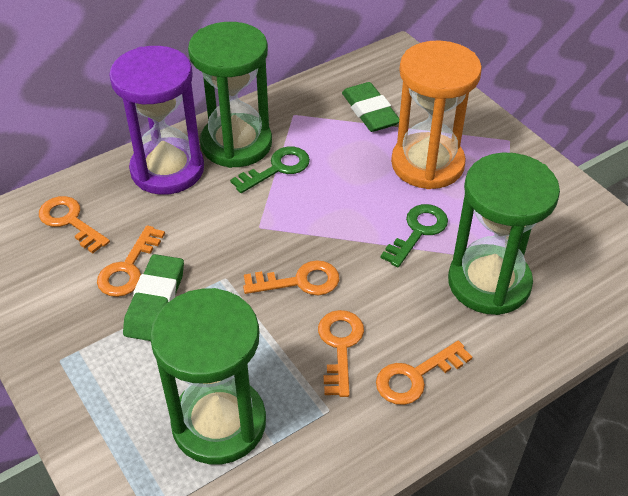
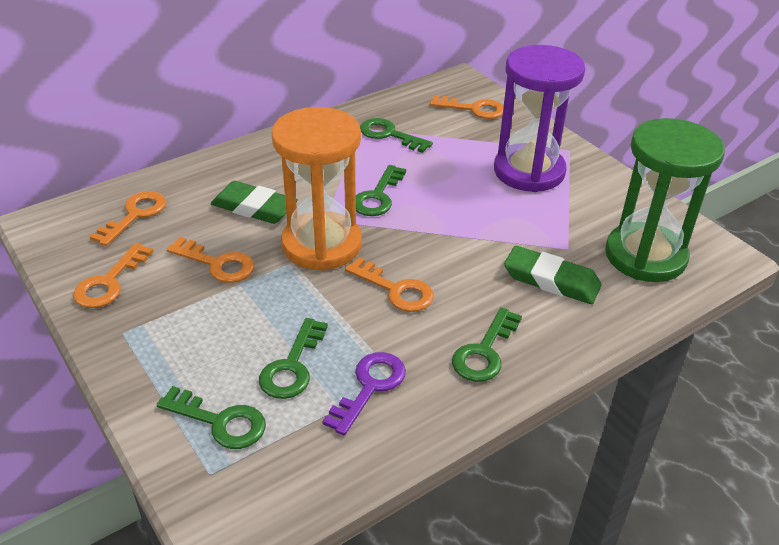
green hourglass: [150,288,266,465] [188,22,272,168] [448,152,560,315] = 3 -> [605,118,725,282] = 1
green key: [230,146,310,193] [381,204,448,267] = 2 -> [156,386,266,449] [259,318,328,399] [356,165,406,216] [360,118,433,153] [452,307,522,382] = 5
purple key: none = 0 -> [322,352,406,435] = 1

